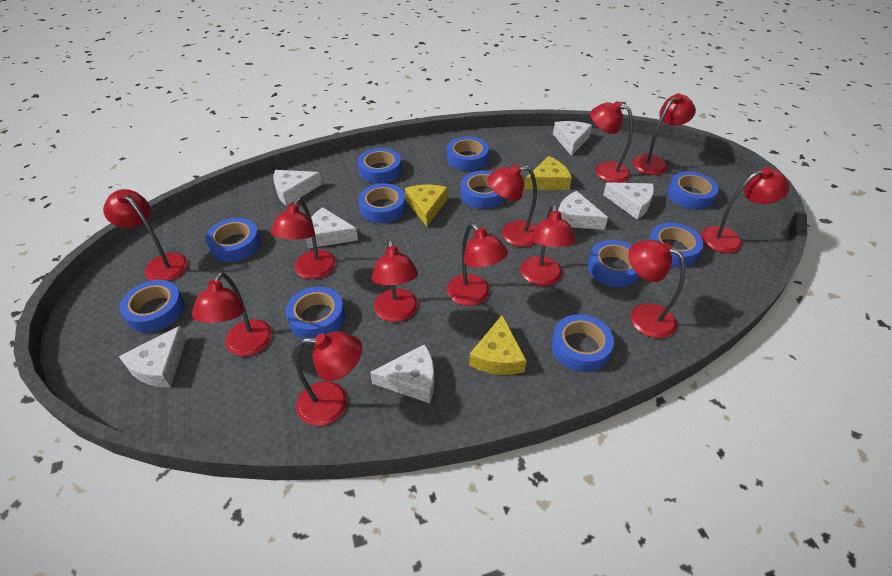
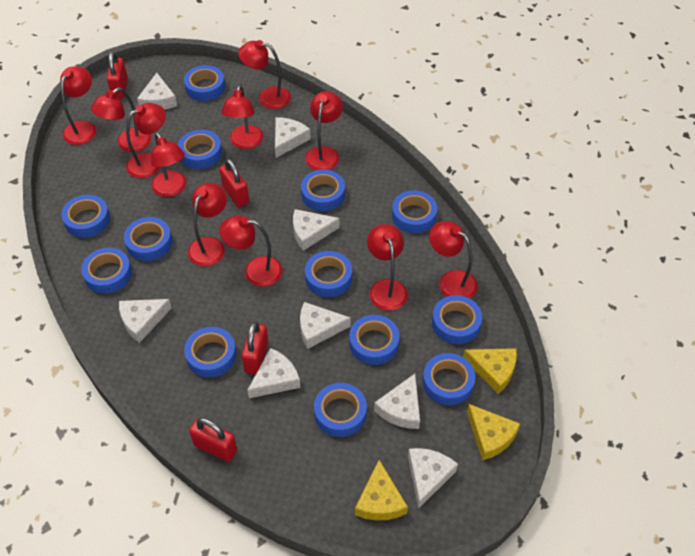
blue tape: [119,280,185,333] [206,218,261,262] [285,287,345,339] [358,148,402,184] [358,183,406,223] [447,136,489,171] [461,171,505,209] [551,314,614,372] [588,240,639,287] [649,222,703,267] [667,171,719,210] = 11 -> [61,195,110,238] [81,248,132,294] [124,217,172,261] [178,130,222,169] [184,65,225,101] [184,327,237,378] [301,170,345,211] [305,251,352,297] [314,383,367,437] [349,315,399,365] [392,190,437,233] [423,353,475,406] [432,295,482,344] = 13
red lamp: [103,189,188,281] [192,272,272,356] [270,198,336,279] [295,331,362,426] [372,239,418,322] [447,223,508,306] [487,164,537,247] [521,204,576,286] [590,101,633,183] [628,240,685,338] [633,93,696,175] [701,167,789,253] = 12 -> [60,66,96,145] [91,87,151,152] [126,103,166,178] [151,132,186,197] [188,183,227,266] [219,215,282,287] [221,85,263,149] [238,40,291,109] [305,91,343,170] [367,224,408,311] [429,221,478,299] = 11
red padlock: none = 0 -> [107,51,128,98] [189,418,237,462] [220,159,249,207] [242,322,268,375] = 4
white cheese: [119,326,187,387] [273,170,322,206] [306,207,358,249] [370,344,434,403] [553,121,592,156] [558,191,608,230] [603,182,654,219] = 7 -> [119,299,172,343] [137,73,177,110] [247,348,300,398] [275,117,311,158] [293,209,339,251] [300,302,350,349] [374,374,420,429] [408,448,458,509] = 8

